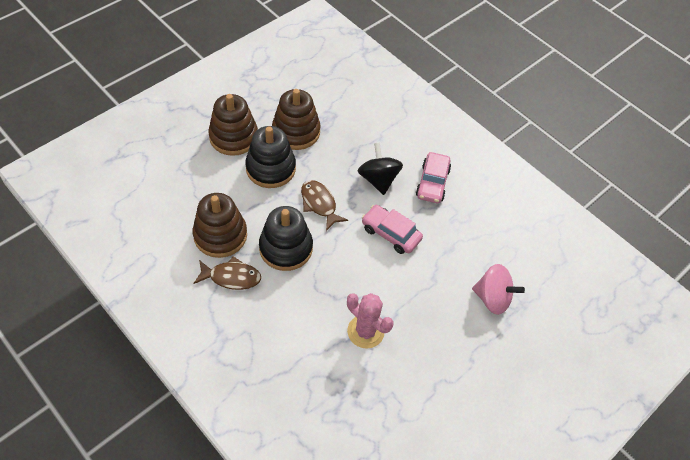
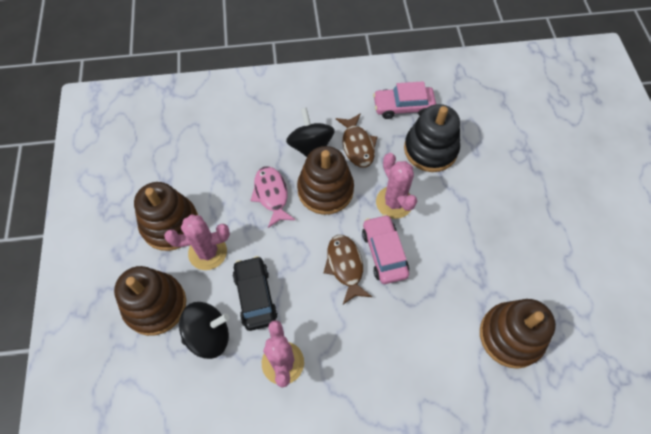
black car: none = 0 -> [233,256,278,331] = 1
black spinning top: [358,142,403,195] = 1 -> [179,302,230,359] [286,108,335,157] = 2
black stacking toy: [245,126,296,188] [259,206,313,271] = 2 -> [404,104,460,172] = 1
brown stacking toy: [193,193,247,258] [208,94,258,156] [272,89,321,150] = 3 -> [114,266,186,336] [134,182,198,251] [297,146,354,215] [480,299,556,369] = 4
pink cactus: [347,293,394,349] = 1 -> [164,214,230,270] [262,320,304,387] [376,153,417,219] = 3
pink fish: none = 0 -> [250,166,295,228] = 1
pink spinning top: [472,264,525,315] = 1 -> none = 0

